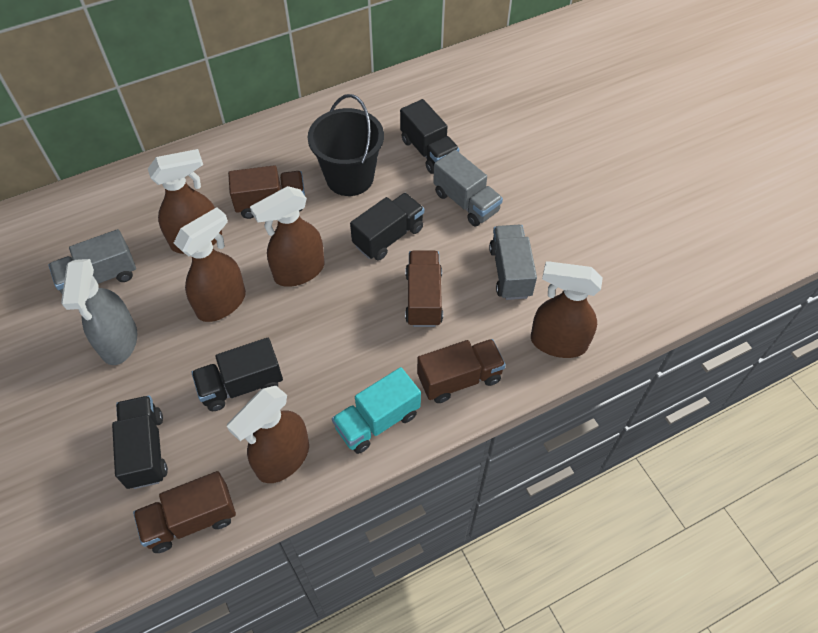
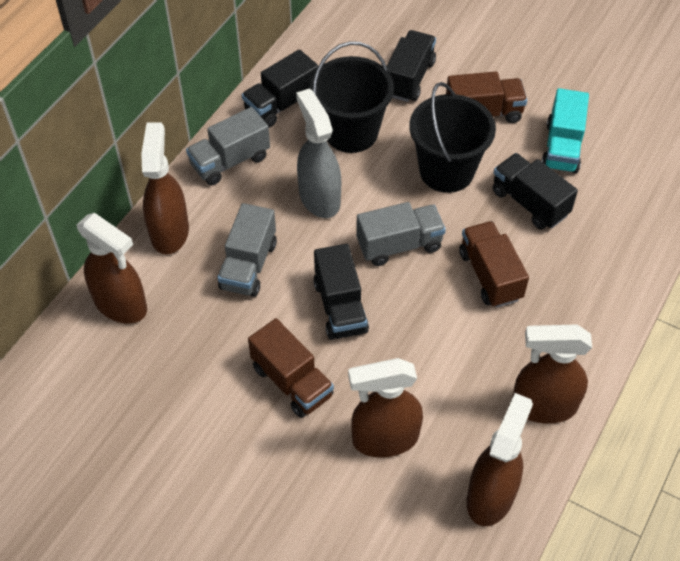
black bucket: [308,94,384,196] = 1 -> [310,41,394,153] [409,82,496,193] = 2
brown truck: [133,471,236,553] [228,165,305,219] [405,251,443,327] [417,339,506,403] = 4 -> [248,318,334,418] [446,72,527,123] [459,221,529,308] = 3

